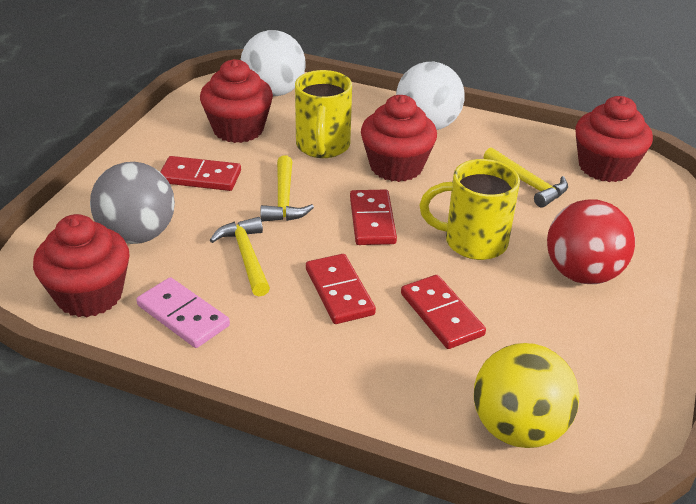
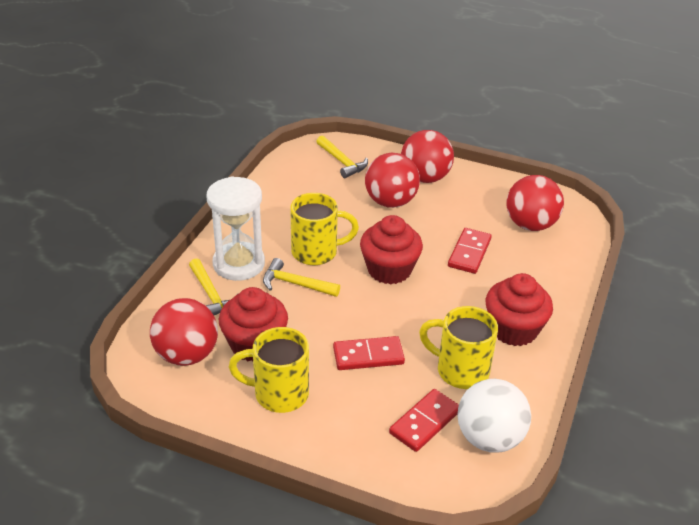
grey ball: [90,162,175,244] = 1 -> none = 0
pink domino: [136,277,230,348] = 1 -> none = 0
red ball: [547,199,635,284] = 1 -> [150,298,218,366] [365,153,420,208] [401,130,454,183] [506,175,564,231] = 4
red cupcake: [33,214,130,317] [200,59,273,143] [361,95,437,182] [575,96,653,182] = 4 -> [219,287,288,361] [360,215,423,285] [486,273,553,346] = 3
red domino: [160,156,241,191] [306,254,376,324] [350,190,397,245] [401,275,486,349] = 4 -> [333,336,405,370] [389,389,459,452] [448,228,492,274] = 3
white ball: [241,30,306,96] [396,62,465,130] = 2 -> [457,379,531,453] = 1
white hourglass: none = 0 -> [206,177,265,281] = 1
yellow ball: [474,343,580,448] = 1 -> none = 0
yellow mug: [295,70,352,158] [420,159,520,260] = 2 -> [229,327,309,413] [290,193,359,265] [419,306,498,389] = 3

